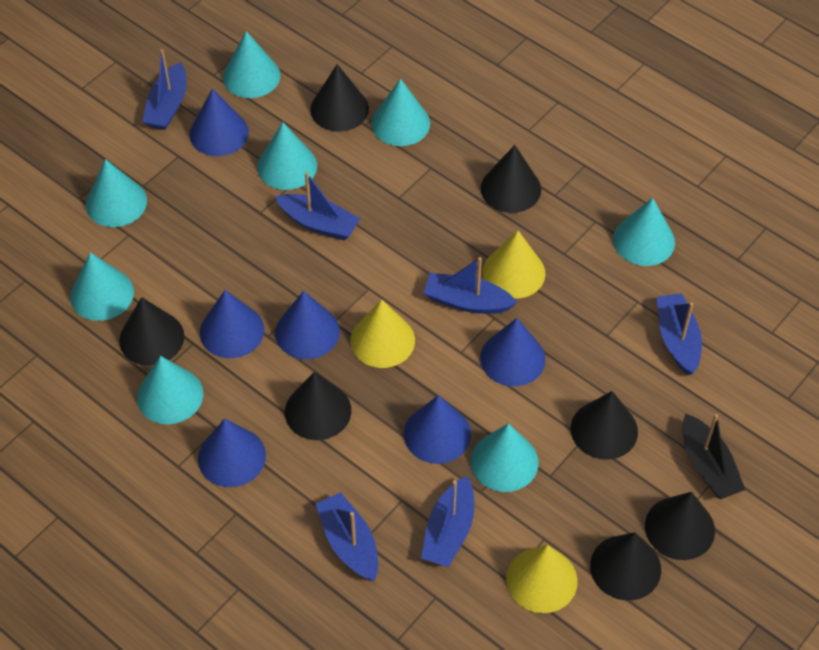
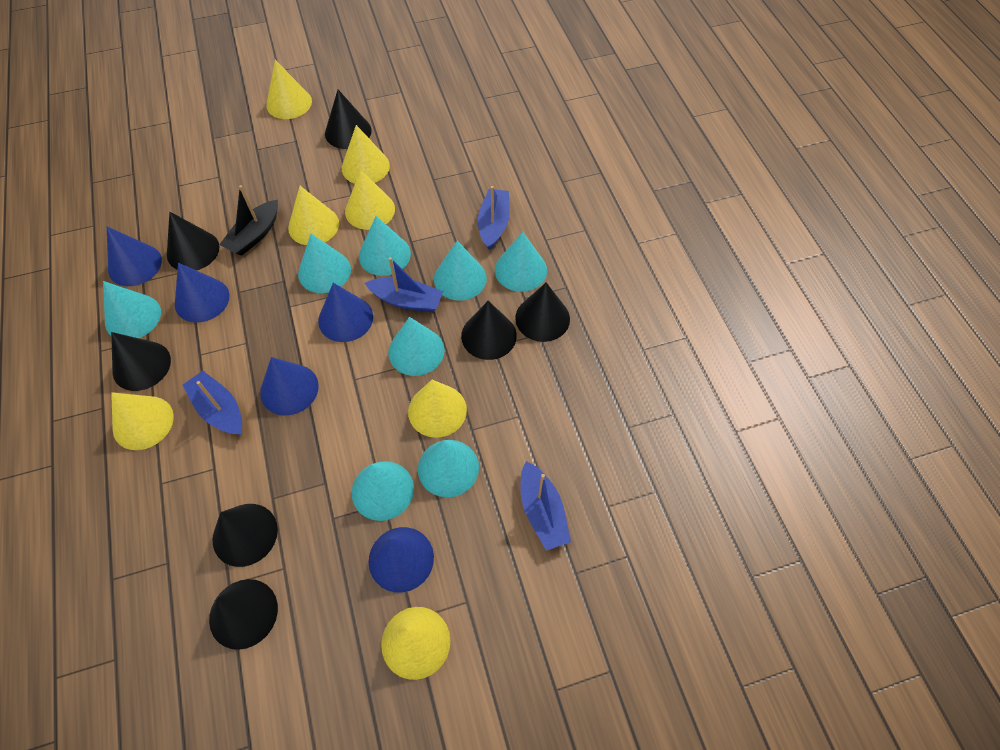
blue boat: [142,49,187,130] [275,172,360,240] [316,492,378,581] [421,476,474,567] [424,257,518,314] [657,293,702,375] = 6 -> [183,371,242,435] [365,257,443,312] [478,186,510,250] [520,461,571,551] = 4
blue cone: [189,89,249,156] [198,419,266,487] [200,290,264,358] [275,291,340,359] [404,395,471,464] [480,318,546,386] = 6 -> [107,227,162,286] [175,263,230,323] [260,357,319,416] [318,283,373,342] [368,527,434,593] = 5
yellow cone: [350,299,415,368] [482,231,546,299] [506,545,578,613] = 3 -> [111,392,174,450] [266,60,312,119] [288,186,339,245] [342,125,390,184] [345,170,395,230] [381,607,450,680] [408,380,467,438] = 7

